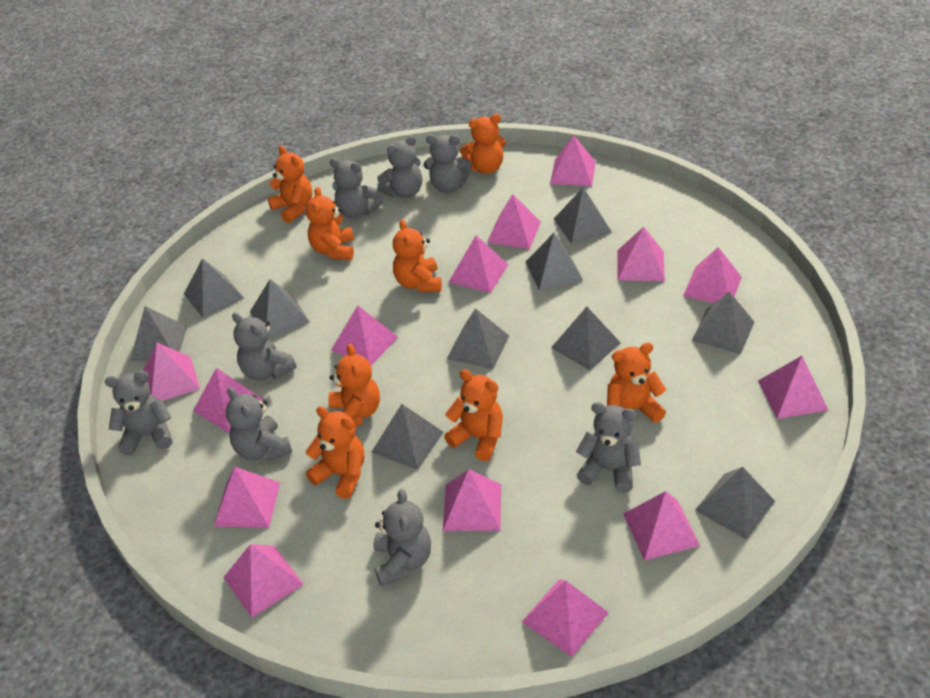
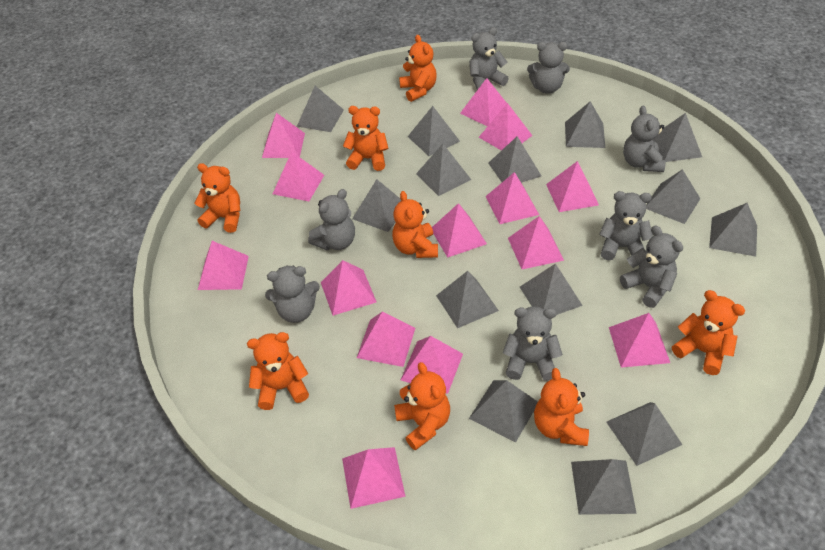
grey pyramid: [130,306,187,361] [184,259,244,318] [250,279,310,338] [372,404,443,470] [447,309,509,369] [526,233,583,290] [551,307,621,370] [554,187,612,244] [692,292,754,354] [695,467,775,540] = 10 -> [297,86,344,132] [352,179,401,232] [408,106,460,156] [416,144,471,196] [436,271,499,328] [469,380,538,443] [488,136,541,183] [520,263,583,315] [565,101,605,148] [571,459,637,515] [606,402,682,466] [646,169,701,224] [653,113,702,162] [709,203,757,257] = 14

